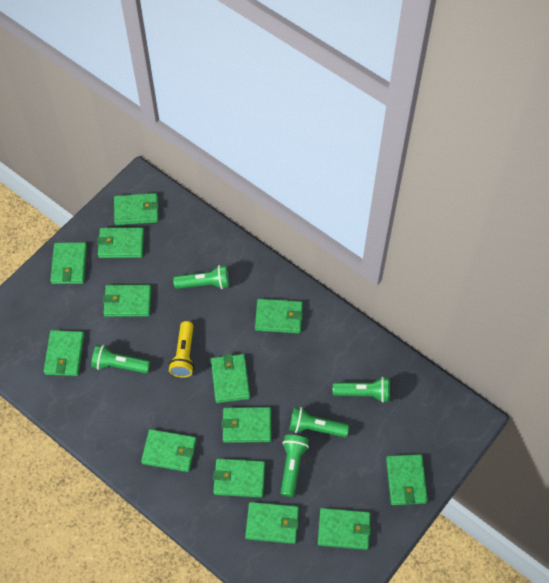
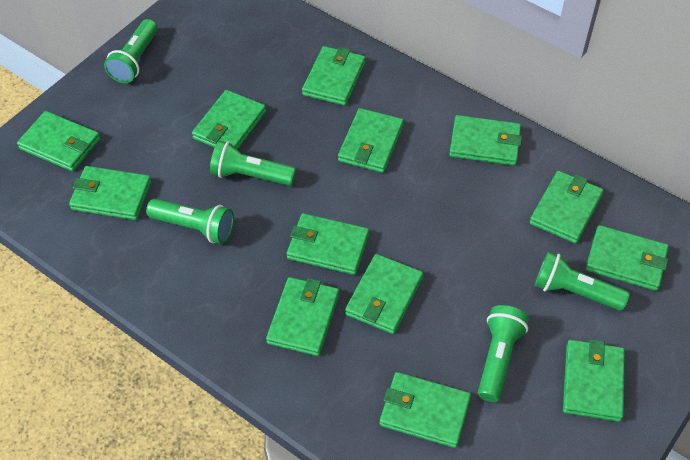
yellow flashlight: [169,321,194,378] = 1 -> none = 0

